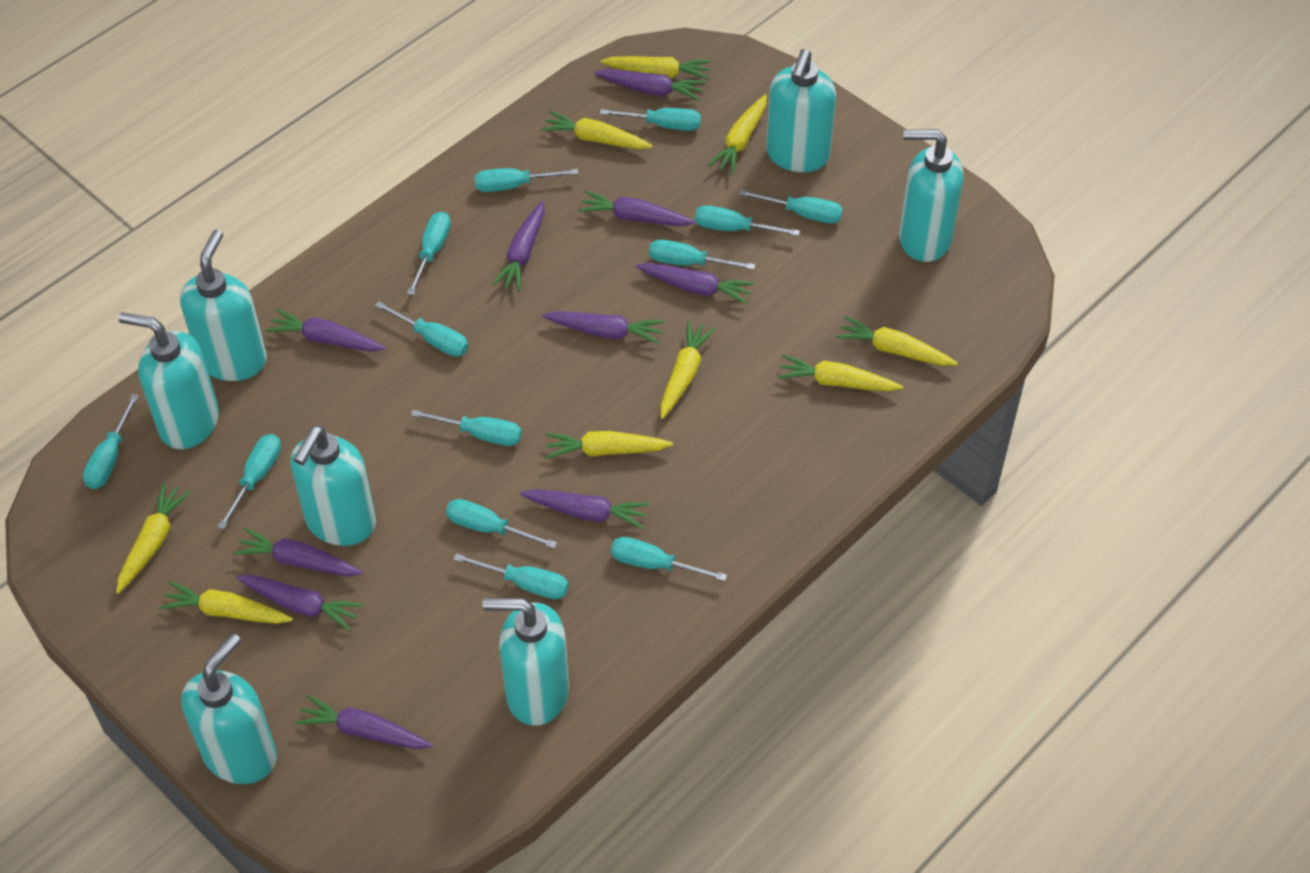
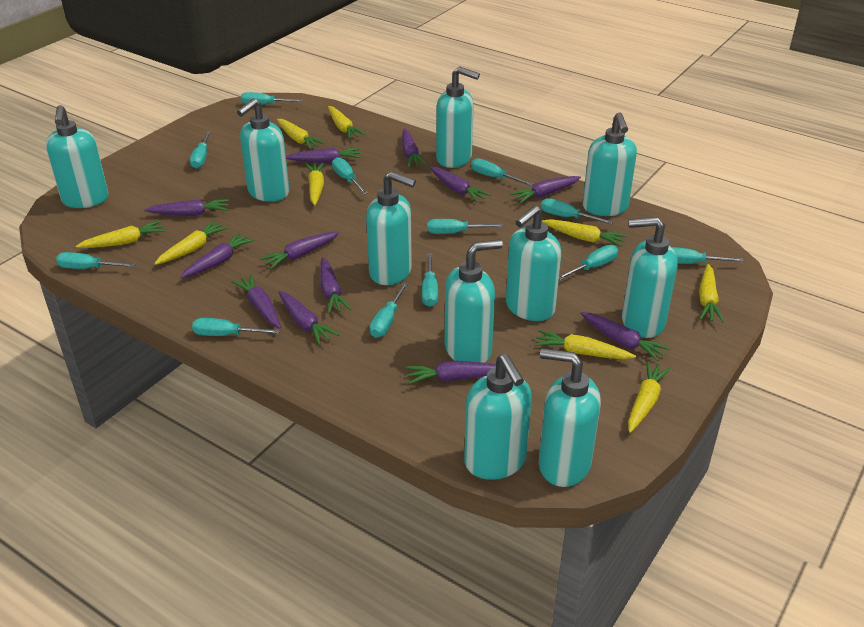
purple carrot: [233,528,363,576] [236,575,364,631] [266,309,385,351] [295,695,432,749] [492,201,545,292] [520,489,650,529] [542,311,665,344] [578,191,695,226] [594,69,705,101] [636,263,755,305] = 10 -> [144,199,229,216] [180,232,254,278] [231,274,281,329] [260,231,340,269] [278,291,339,345] [286,148,361,163] [320,257,351,314] [402,129,427,167] [406,361,496,384] [429,167,491,202] [510,176,581,203] [580,312,670,361] = 12
turquoise screwdriver: [83,394,139,489] [217,434,281,529] [374,301,469,357] [407,211,451,295] [411,410,522,446] [446,499,557,548] [453,553,568,599] [475,168,578,192] [600,108,701,131] [611,537,727,581] [649,239,755,270] [695,205,800,236] [739,190,843,223] = 13 -> [56,252,136,269] [190,131,211,169] [192,318,280,336] [241,92,303,105] [332,157,368,194] [370,283,408,338] [422,253,438,307] [427,219,504,234] [471,158,533,186] [541,198,613,224] [559,245,618,280] [672,247,744,264] = 12
turquoise soap dispenser: [119,312,219,449] [180,230,267,381] [181,633,277,784] [291,426,376,546] [482,598,569,726] [766,49,836,172] [899,129,963,262] = 7 -> [46,105,109,208] [237,98,289,202] [366,171,416,285] [436,66,480,168] [445,239,503,363] [464,354,532,480] [506,205,561,321] [539,348,601,487] [582,112,637,216] [622,217,677,338] = 10

